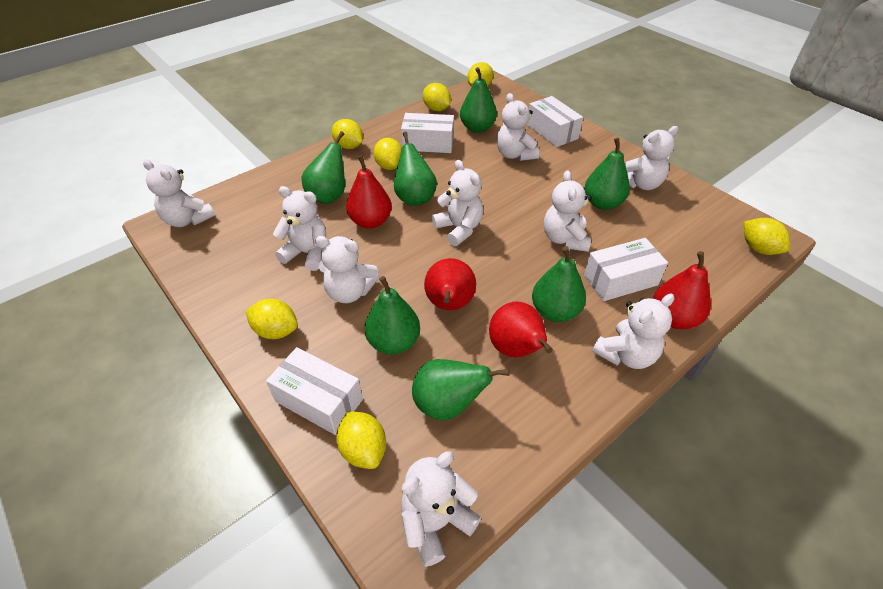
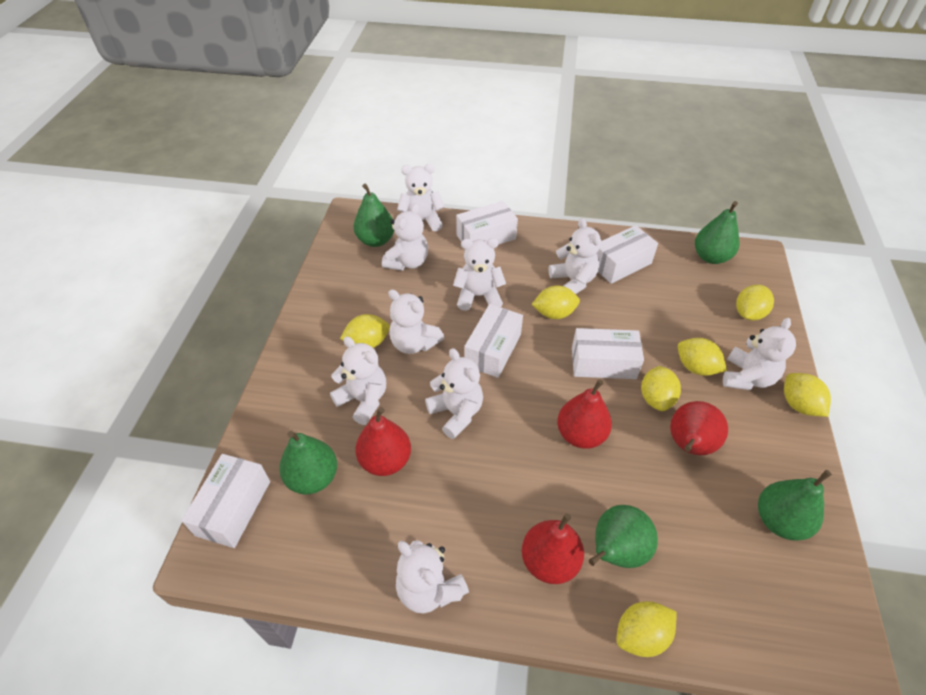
green pear: [302,131,345,204] [364,276,420,354] [394,132,437,206] [412,359,510,421] [460,67,497,133] [532,246,586,322] [585,138,630,210] = 7 -> [279,431,337,495] [354,184,394,247] [589,505,658,568] [695,201,740,264] [758,470,832,541] = 5
white box: [266,347,363,435] [401,113,454,153] [527,96,583,147] [584,238,668,301] = 4 -> [181,454,270,548] [456,201,518,245] [464,304,523,378] [572,328,644,379] [597,225,658,284] = 5

